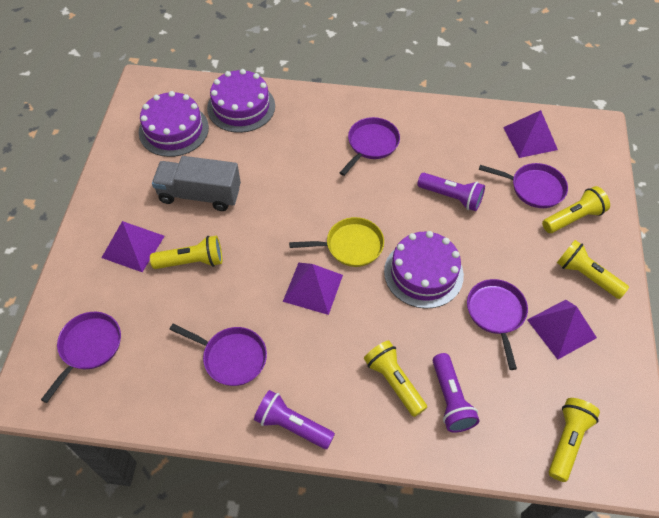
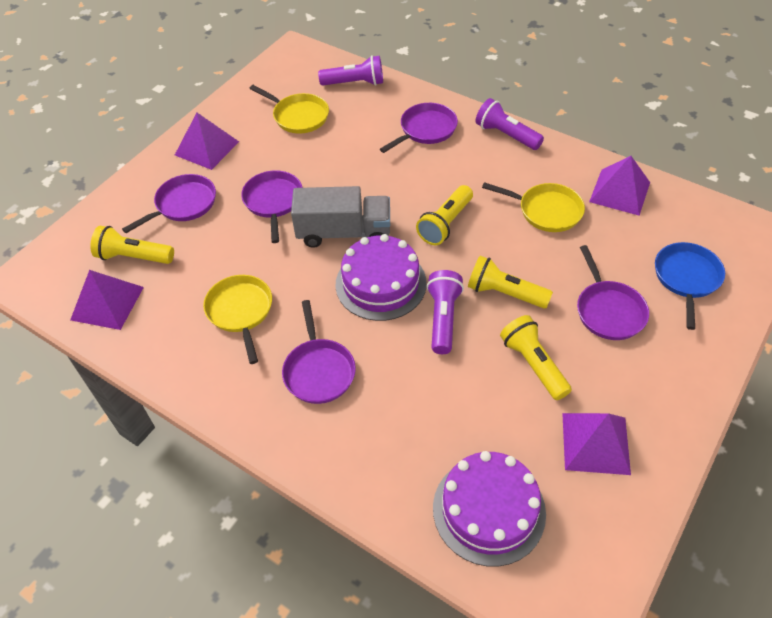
blue pan: none = 0 -> [655,242,725,330] = 1
purple cake: [139,91,209,157] [207,69,275,133] [384,231,464,309] = 3 -> [336,234,427,321] [433,451,546,567] = 2
yellow flashlight: [150,236,222,269] [364,340,427,417] [542,186,610,233] [549,398,600,482] [557,240,629,299] = 5 -> [90,226,174,264] [416,185,473,245] [468,256,553,308] [500,315,572,400] = 4
yellow pan: [289,217,384,267] = 1 -> [203,275,272,364] [249,85,329,134] [482,182,585,232] = 3

